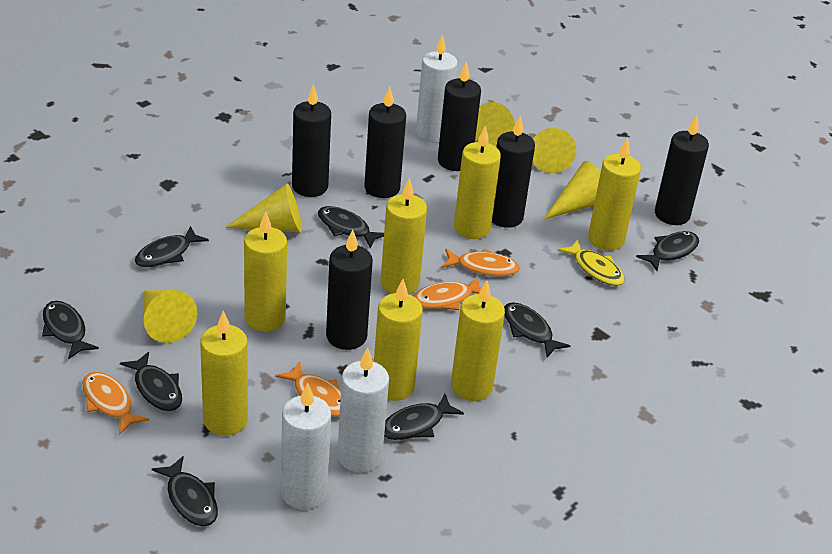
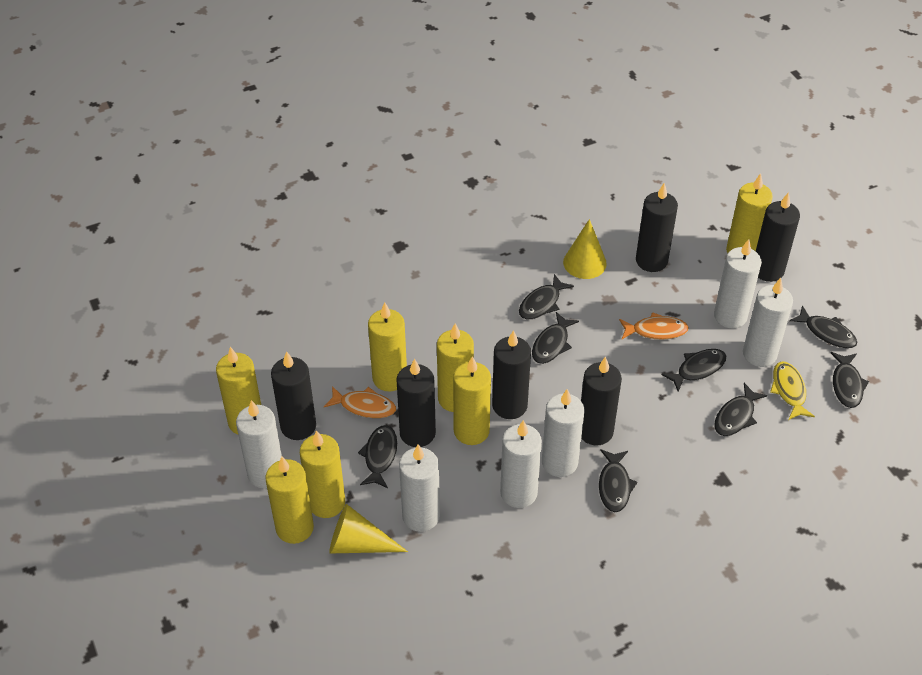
orange fish: [82,372,149,435] [275,361,341,417] [413,276,481,310] [442,249,520,276] = 4 -> [324,386,396,418] [619,312,689,340] = 2
white candle: [281,383,331,510] [337,347,389,473] [416,34,458,142] = 3 -> [236,400,282,488] [399,444,440,532] [500,420,542,508] [542,389,584,477] [714,239,762,328] [743,278,793,367] = 6
yellow cone: [144,290,197,343] [225,184,302,232] [476,102,515,147] [533,128,576,173] [544,161,601,219] = 5 -> [329,504,408,553] [563,219,607,279] = 2

